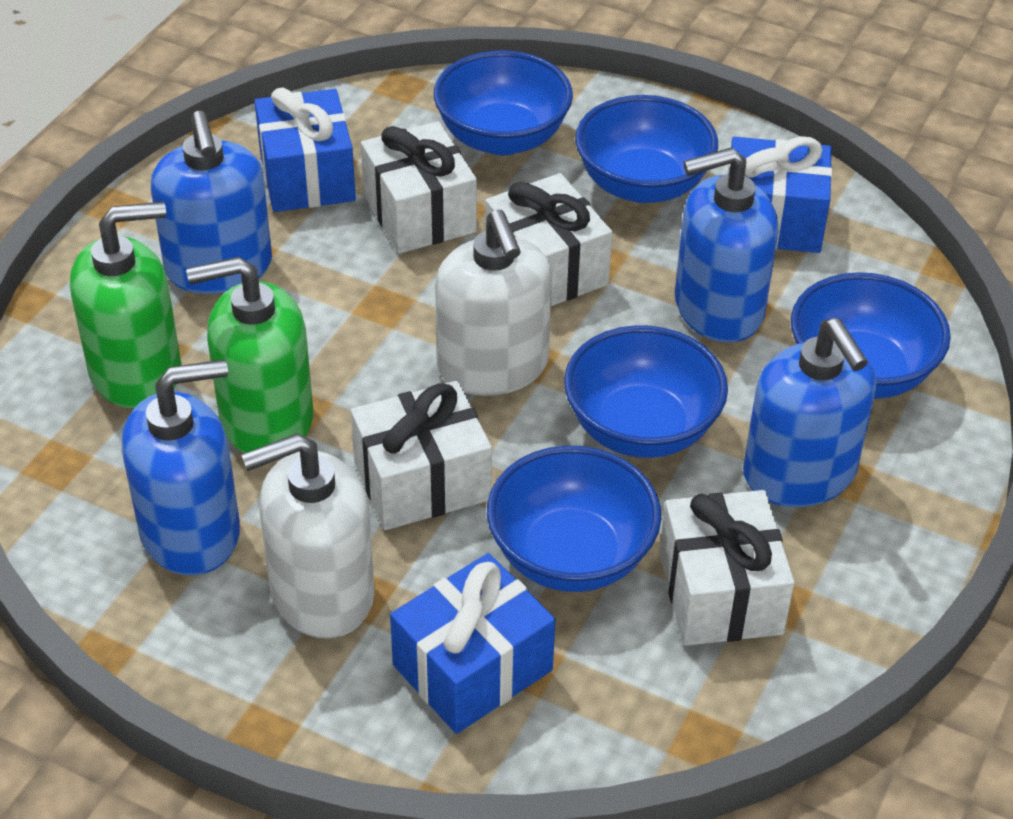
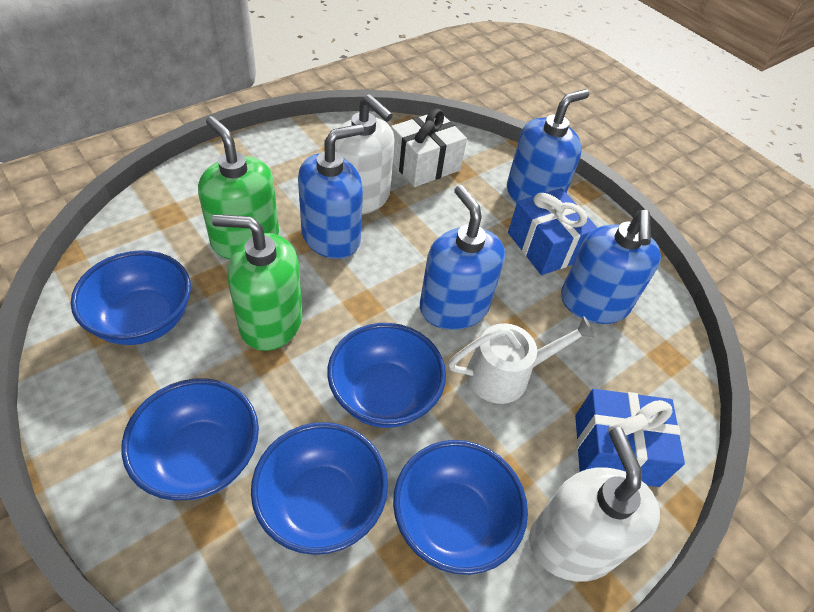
blue gift: [255,87,356,212] [390,553,555,734] [728,136,832,253] = 3 -> [508,188,598,275] [575,389,685,487] = 2
white gift: [351,381,492,530] [361,121,477,254] [485,173,613,306] [659,490,795,646] = 4 -> [391,109,467,187] = 1
white watering can: none = 0 -> [448,316,597,404] = 1

